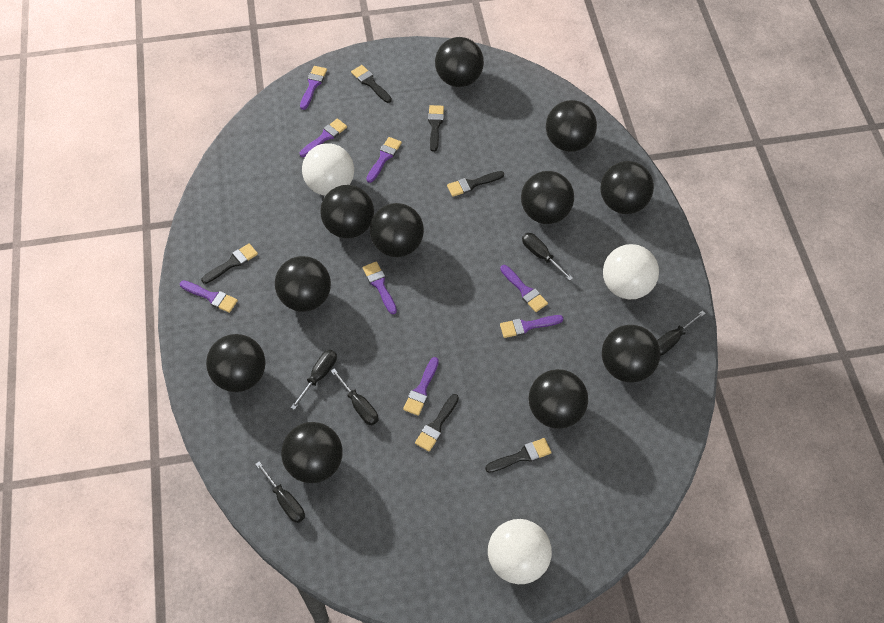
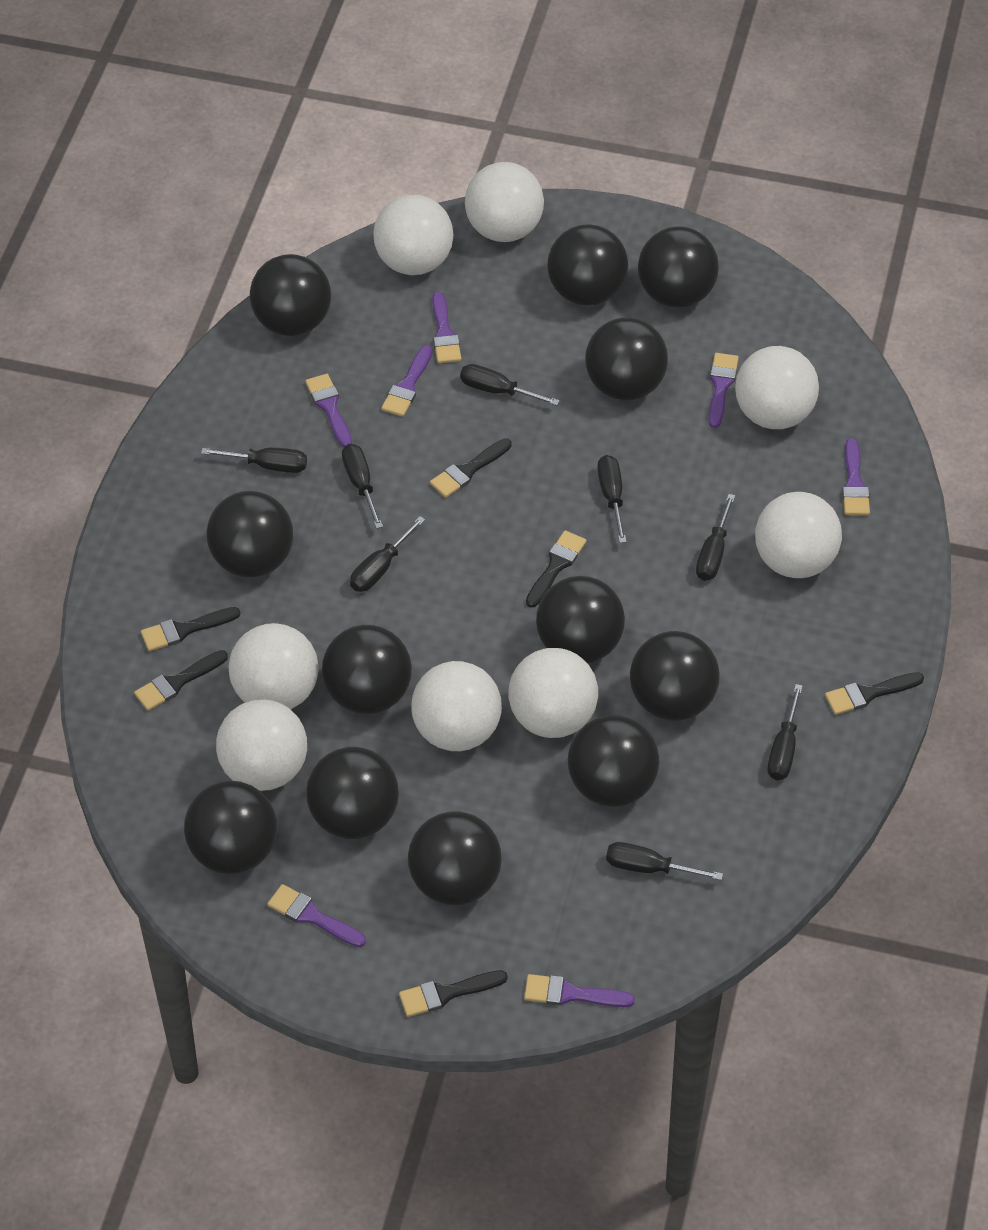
black ball: [206,334,266,392] [275,256,331,312] [281,422,343,483] [320,185,374,238] [370,203,424,257] [435,37,484,87] [521,171,574,224] [529,369,588,429] [546,100,597,152] [601,161,654,214] [602,325,660,382] = 11 -> [184,781,277,874] [206,491,293,578] [250,254,331,336] [306,747,399,839] [322,625,412,714] [408,811,502,905] [536,576,625,663] [547,224,628,306] [568,715,659,807] [585,317,668,400] [630,631,720,721] [638,226,719,308] = 12
black screwdriver: [255,461,305,523] [291,350,337,410] [331,368,378,425] [522,233,573,281] [657,310,706,356] = 5 -> [201,448,307,473] [342,444,383,529] [350,516,425,592] [460,364,560,406] [597,455,627,543] [606,842,723,880] [696,494,735,581] [768,684,803,780] = 8
purple brush: [180,280,238,313] [300,66,327,110] [300,119,347,157] [362,261,397,314] [366,137,402,183] [403,357,439,416] [500,265,548,312] [500,315,563,338] = 8 -> [267,884,366,947] [305,374,352,447] [381,345,432,417] [432,292,461,363] [524,974,635,1007] [708,353,739,428] [842,438,870,515] = 7
white ball: [302,143,354,196] [488,519,552,584] [603,244,659,299] = 3 -> [216,699,307,791] [229,623,318,710] [373,195,453,275] [411,661,502,751] [465,162,544,242] [508,648,598,738] [735,346,819,429] [755,492,842,578] = 8

